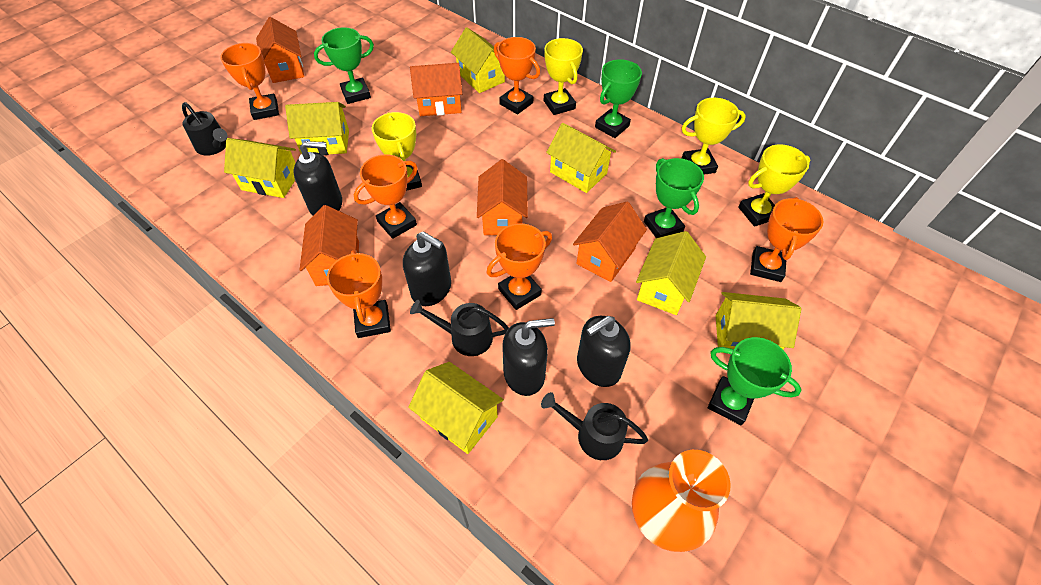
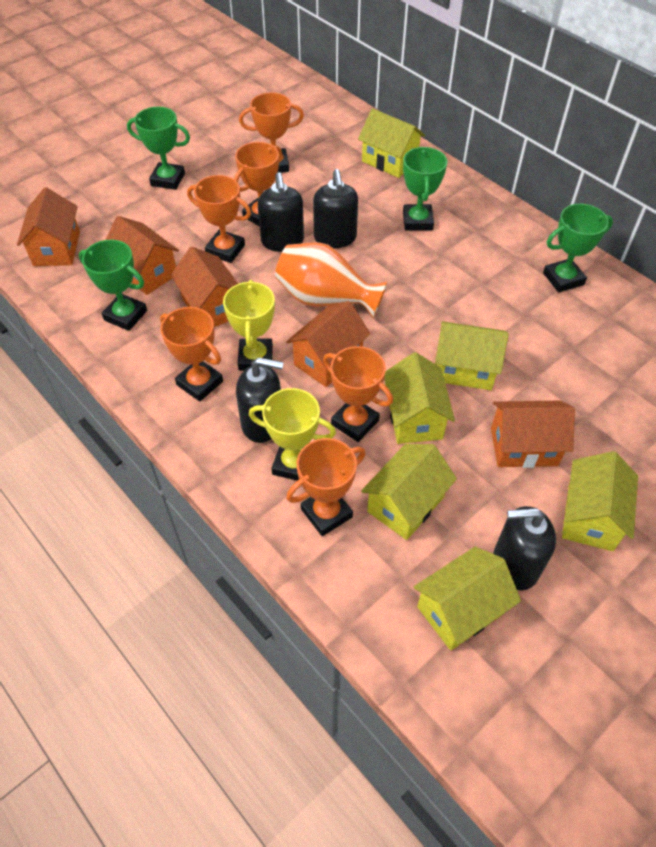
black watering can: [182,102,227,156] [410,300,509,356] [541,392,648,460] = 3 -> none = 0
yellow house: [224,138,296,198] [285,102,349,155] [408,362,504,454] [451,27,505,93] [546,123,616,193] [636,231,706,315] [716,292,801,353] = 7 -> [358,108,425,178] [361,444,457,540] [384,352,455,444] [414,547,521,651] [435,321,509,390] [562,451,638,551] = 6
yellow trophy: [372,112,422,191] [544,38,583,115] [682,98,746,175] [738,144,810,227] = 4 -> [223,280,275,371] [249,388,336,481] = 2

